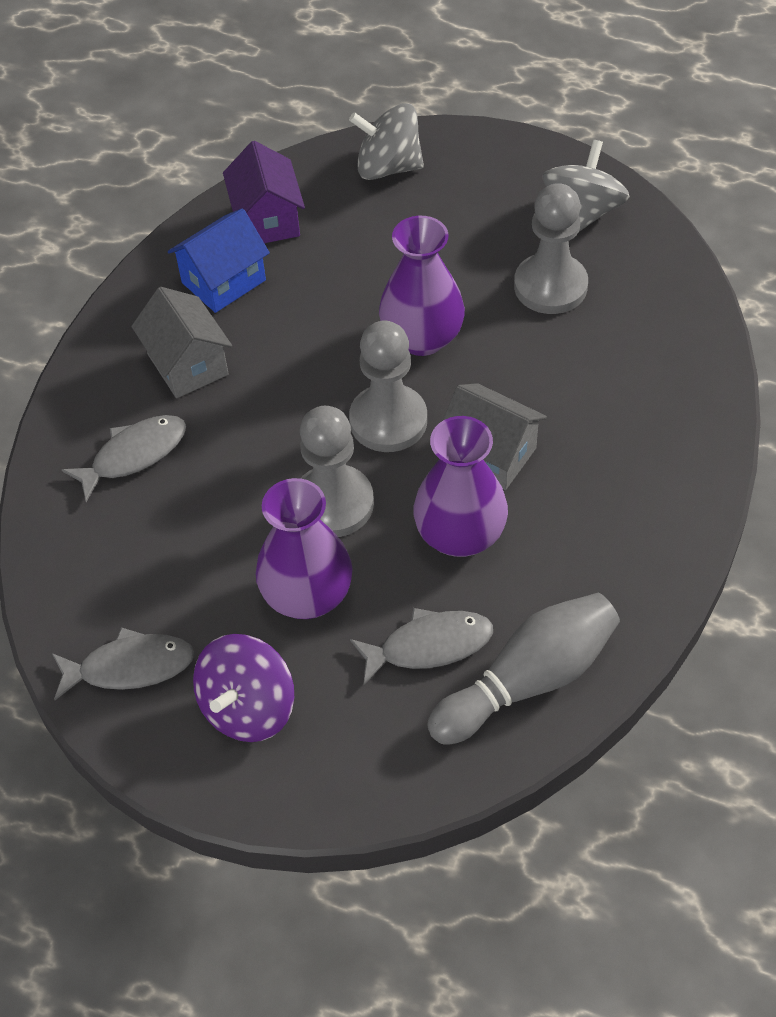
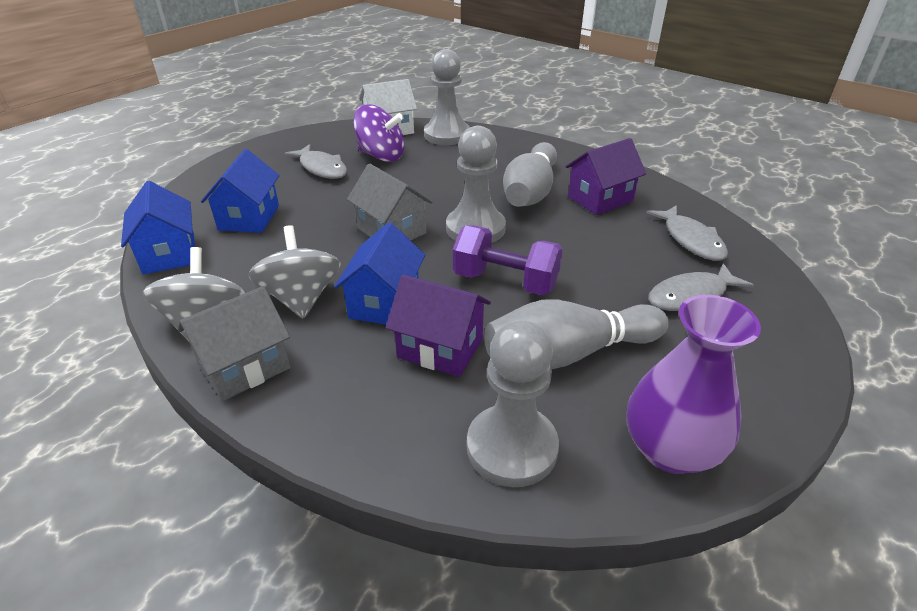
blue house: [168,208,270,313] = 1 -> [121,181,195,275] [201,149,280,233] [334,222,425,324] = 3
grey bowling pin: [427,593,620,745] = 1 -> [484,300,669,369] [503,142,557,207] = 2
purple dumbbell: none = 0 -> [453,225,563,296] = 1
purple house: [223,141,305,243] = 1 -> [386,275,491,377] [566,138,646,215] = 2
purple vase: [256,478,352,619] [379,216,465,356] [413,416,508,557] = 3 -> [627,295,761,474] = 1
white house: none = 0 -> [359,79,417,135] = 1

